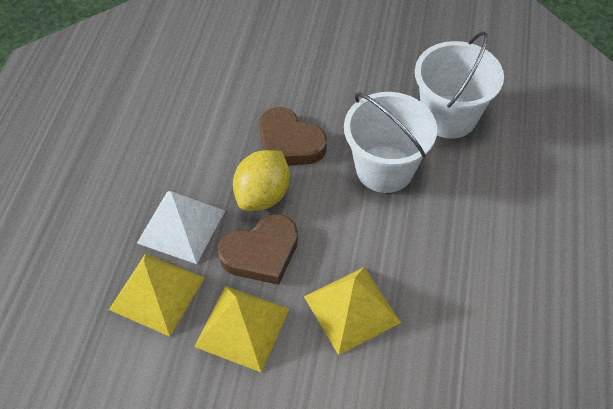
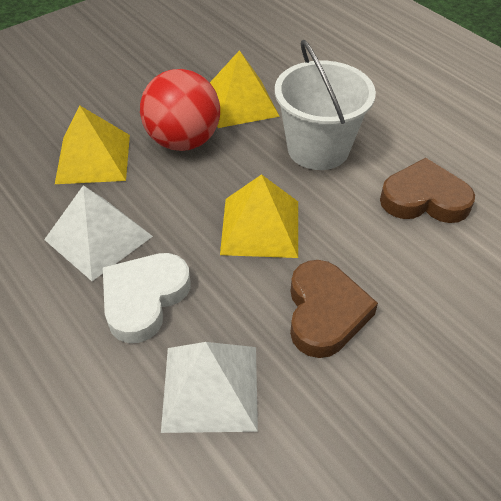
red ball: none = 0 -> [140,69,220,151] = 1
white bucket: [344,92,437,193] [415,31,504,139] = 2 -> [275,40,376,170] = 1
white heart: none = 0 -> [103,253,191,343] = 1
white pyramid: [137,191,225,264] = 1 -> [44,185,153,281] [161,342,258,433] = 2
yellow lemon: [233,150,290,211] = 1 -> none = 0

